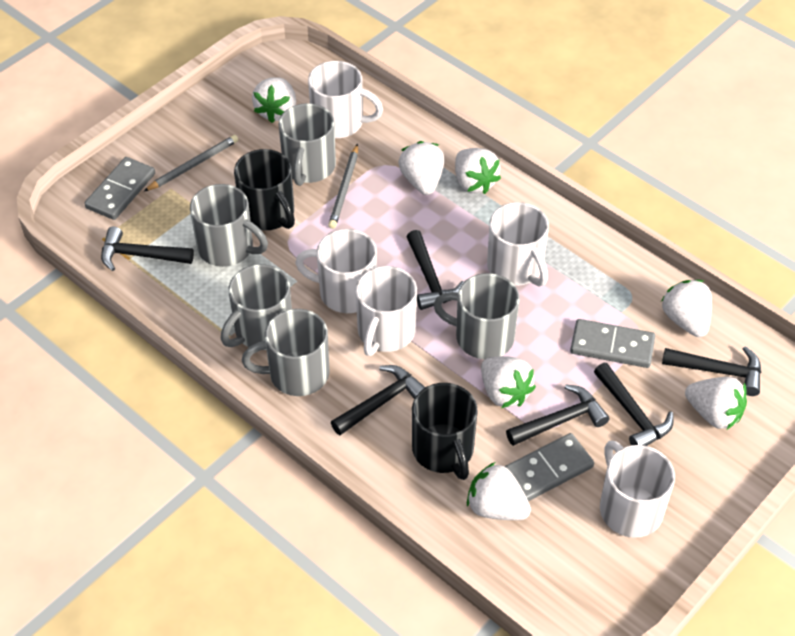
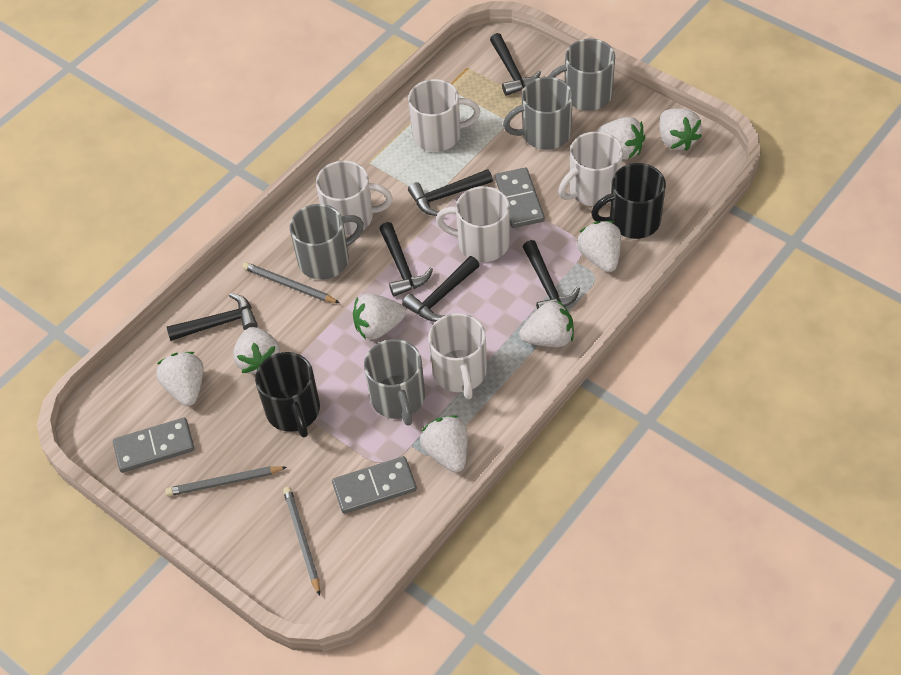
grey mug: [190,184,268,267] [221,264,292,350] [242,309,330,396] [278,103,336,186] [434,273,520,359] = 5 -> [290,204,364,280] [364,339,425,426] [503,77,573,150] [548,39,615,111] = 4
grey pencil: [143,135,238,192] [328,144,358,229] = 2 -> [166,466,287,496] [243,262,340,303] [283,487,320,596] = 3
white strawberry: [252,77,296,123] [398,141,445,195] [455,148,501,194] [467,462,531,520] [481,356,536,408] [661,280,712,337] [685,377,747,429] = 7 -> [156,352,203,406] [233,327,280,374] [353,293,406,340] [420,415,468,473] [519,300,574,347] [577,221,621,272] [597,117,645,160] [660,108,702,151] = 8

